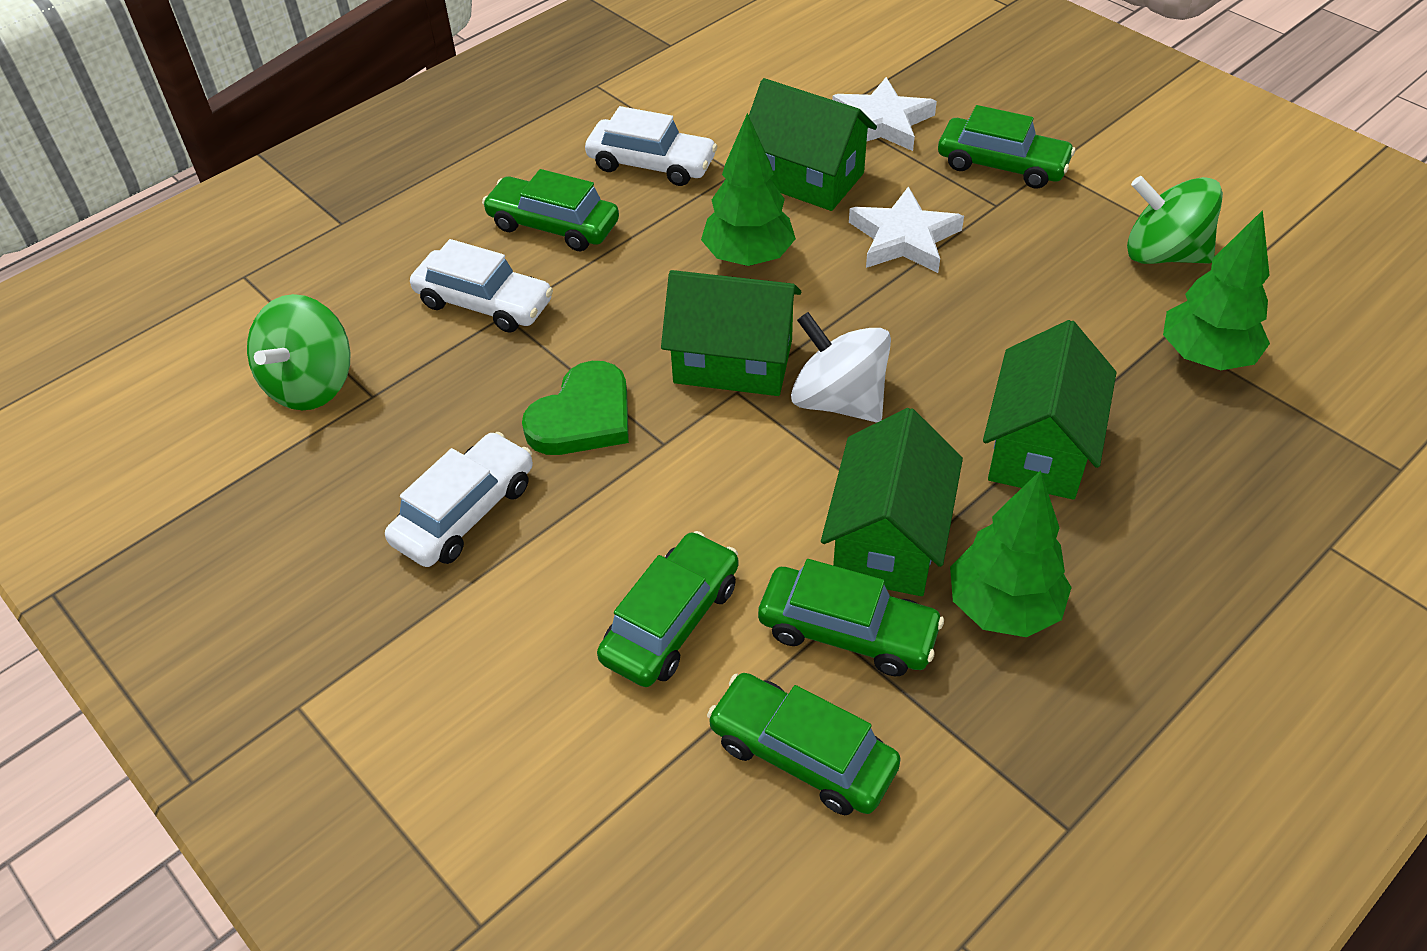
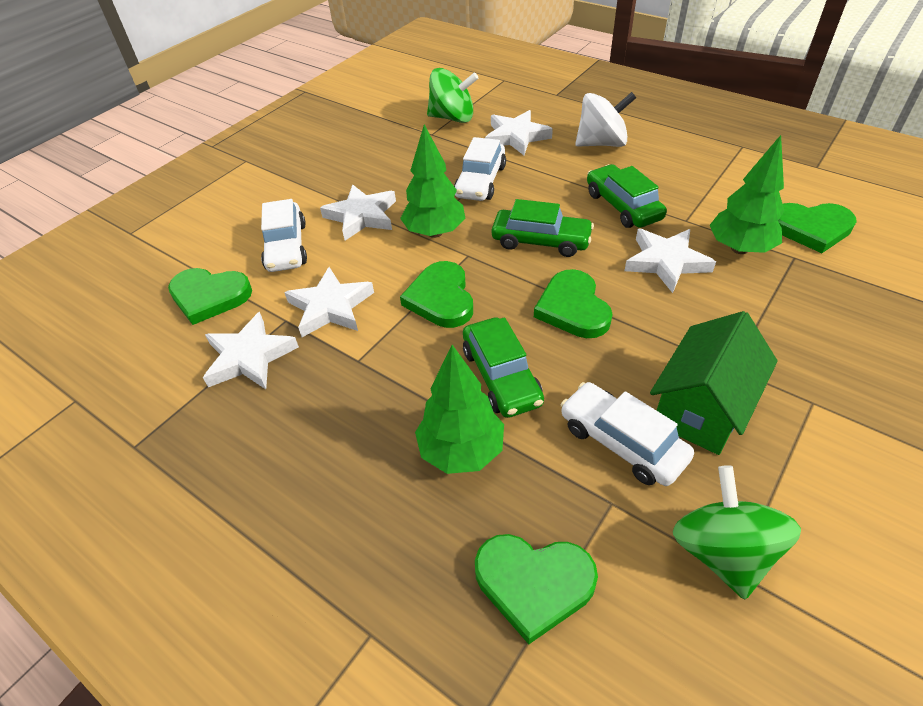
green car: [482,169,619,251] [597,531,739,687] [707,673,901,815] [758,559,944,676] [938,105,1075,189] = 5 -> [463,317,544,418] [492,199,594,257] [587,164,667,228] = 3
green heart: [522,361,629,455] = 1 -> [168,268,252,325] [400,261,473,328] [475,534,598,644] [534,269,613,338] [778,203,857,253] = 5
green house: [661,270,801,396] [749,78,877,211] [821,408,963,596] [983,320,1117,500] = 4 -> [650,311,778,455] = 1
white star: [832,77,937,151] [849,186,964,273] = 2 -> [203,312,299,389] [284,267,374,337] [320,184,396,241] [485,110,553,155] [624,229,716,293] = 5

